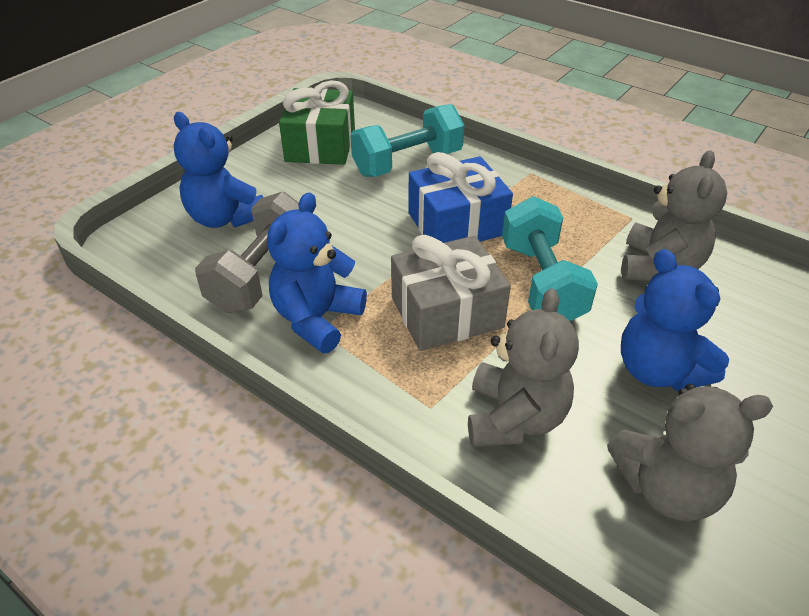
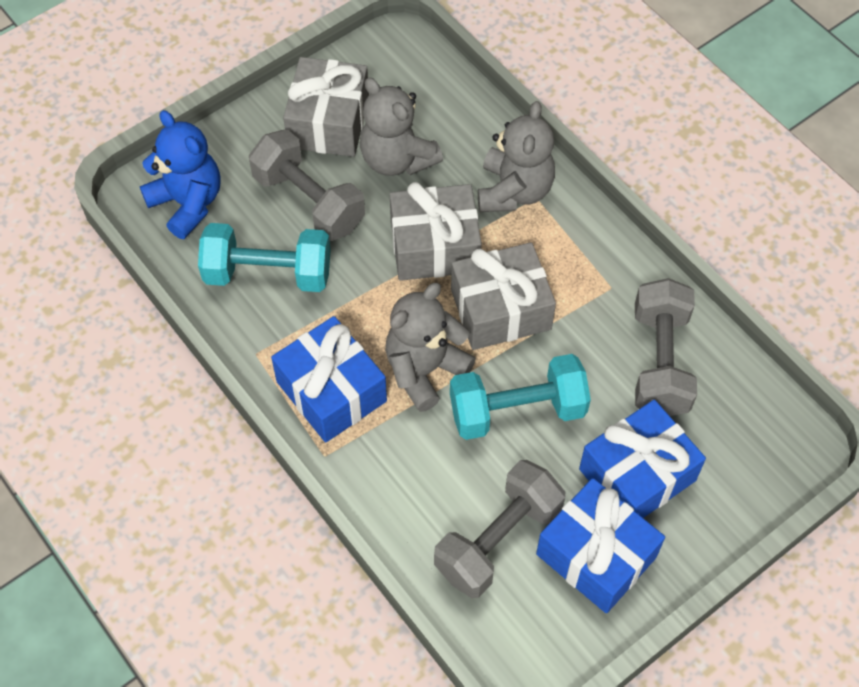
blue gift: [408,152,513,243] = 1 -> [271,316,387,443] [536,478,665,613] [579,400,706,518] = 3
blue teddy bear: [174,112,264,228] [267,192,367,353] [621,249,729,391] = 3 -> [140,110,221,239] = 1
green gift: [279,80,355,165] = 1 -> none = 0
grey dumbbell: [195,192,299,313] = 1 -> [249,129,365,241] [434,460,565,598] [635,278,697,416] = 3
grey gift: [391,235,511,351] = 1 -> [283,57,369,157] [390,182,482,281] [451,242,556,350] = 3

